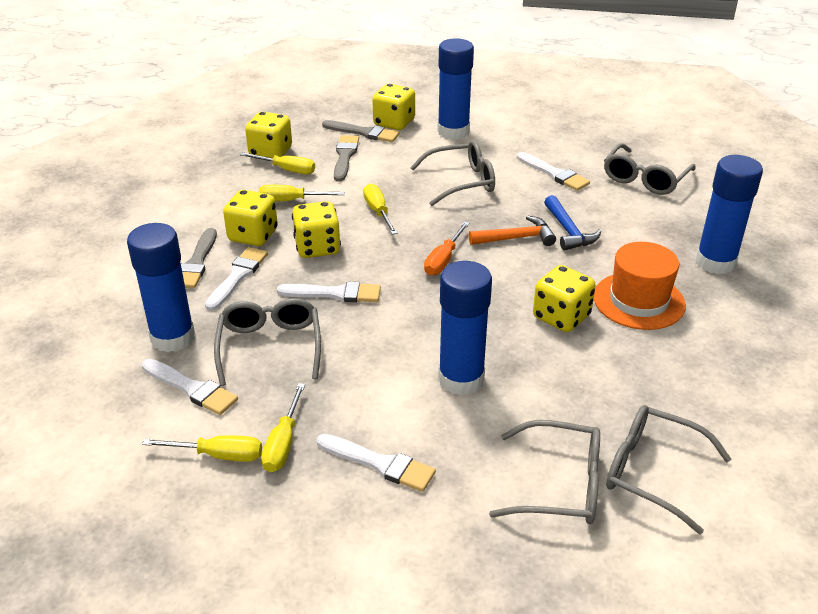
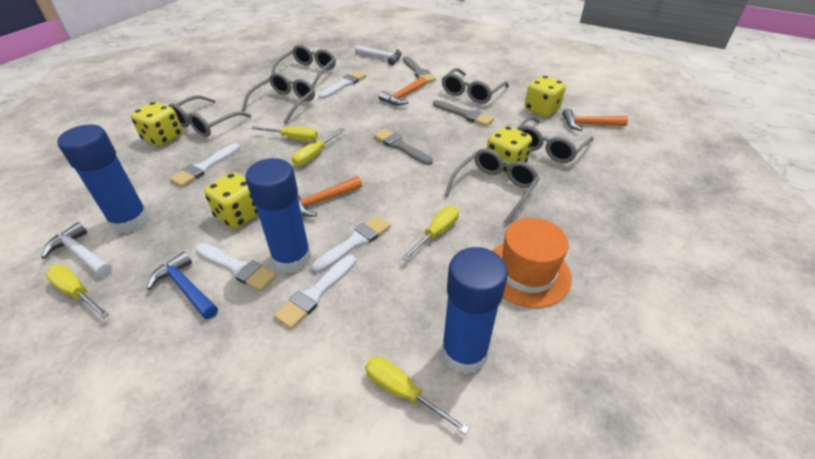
blue glue stick: [127,223,195,352] [437,38,474,140] [438,261,492,396] [696,155,763,274] = 4 -> [57,124,149,233] [245,158,311,273] [441,247,508,374] = 3
grey glasses: [214,298,321,386] [410,140,495,206] [489,420,600,524] [604,143,696,195] [606,405,731,535] = 5 -> [168,95,251,137] [242,72,315,124] [271,45,336,88] [442,68,509,104] [444,148,540,224] [516,116,594,163] = 6
orange hammer: [469,215,556,246] = 1 -> [297,176,362,217] [379,77,427,105] [562,108,628,131] = 3
orange screwdriver: [424,222,469,276] = 1 -> none = 0
white hammer: none = 0 -> [41,222,113,277] [355,45,402,65] = 2
yellow dice: [223,190,278,246] [245,112,292,158] [292,201,341,258] [372,84,415,130] [533,265,596,332] = 5 -> [130,102,183,146] [204,172,258,229] [487,126,532,174] [525,76,566,117] = 4

